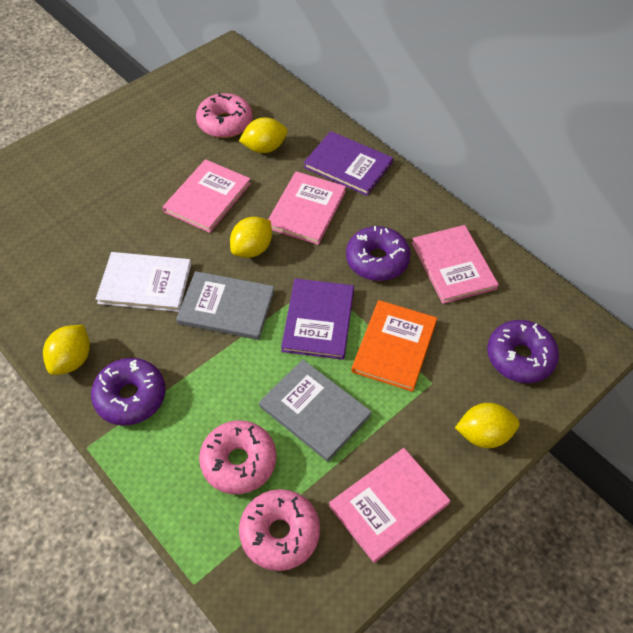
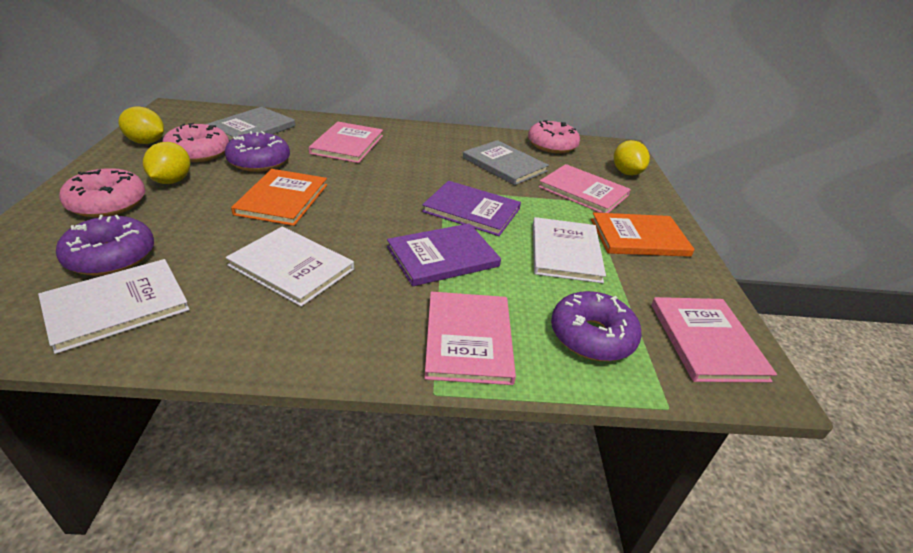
orange book: [351,300,437,392] = 1 -> [231,169,327,226] [591,212,695,257] = 2
white book: [96,252,191,312] = 1 -> [38,259,190,354] [226,226,354,307] [533,217,606,283] = 3
yellow lemon: [43,325,90,375] [230,217,272,258] [239,117,287,153] [455,403,519,448] = 4 -> [118,106,164,144] [143,142,190,184] [614,140,650,175] = 3

